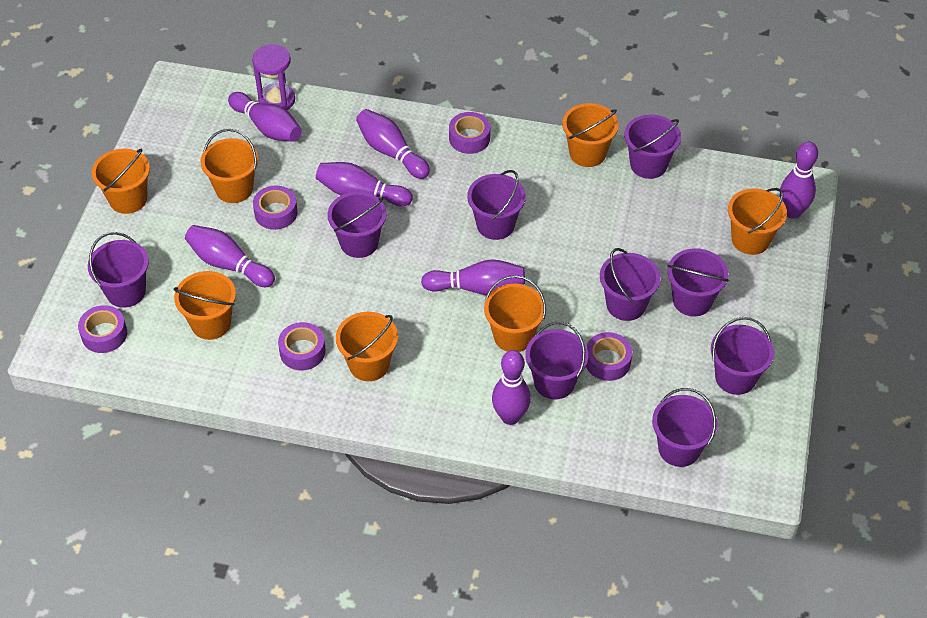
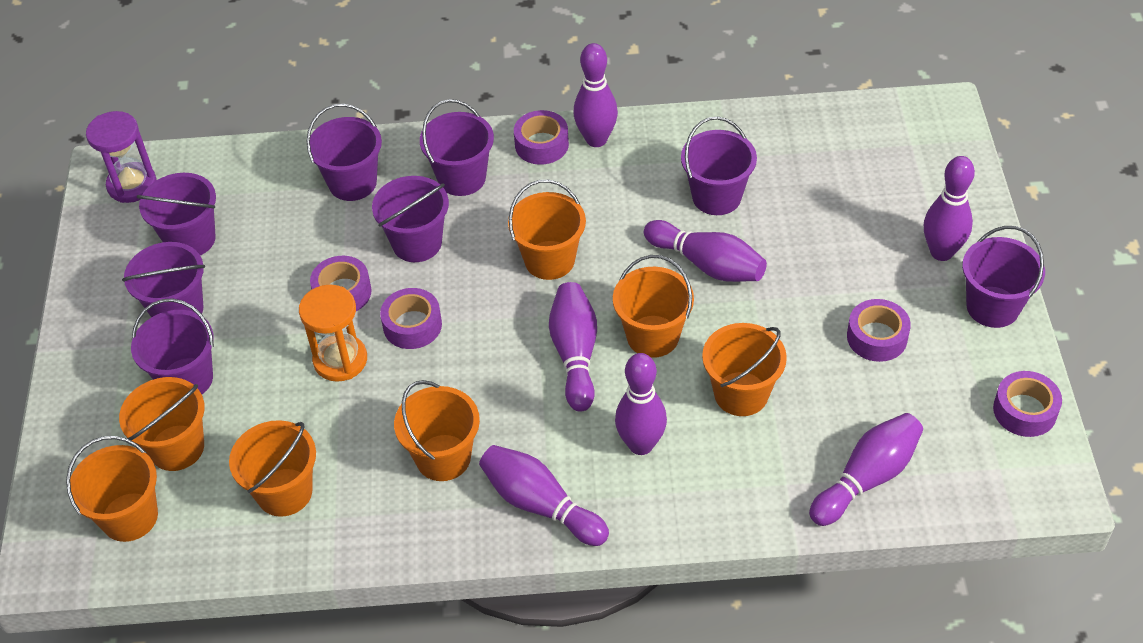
orange hourglass: none = 0 -> [299,285,367,382] = 1
purple bucket: [88,232,149,308] [328,191,386,258] [467,170,526,240] [525,322,588,399] [600,248,660,321] [624,114,681,179] [652,388,718,467] [667,248,729,316] [711,317,774,395] = 9 -> [122,242,205,317] [131,298,214,394] [137,173,216,255] [307,104,382,201] [372,176,449,262] [420,99,494,196] [681,117,757,215] [962,226,1045,328] = 8

